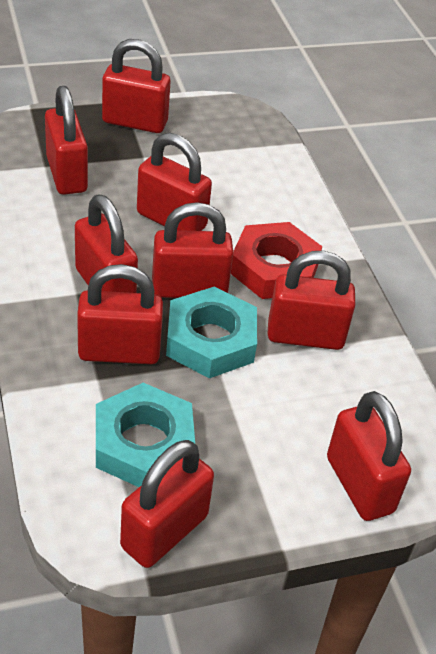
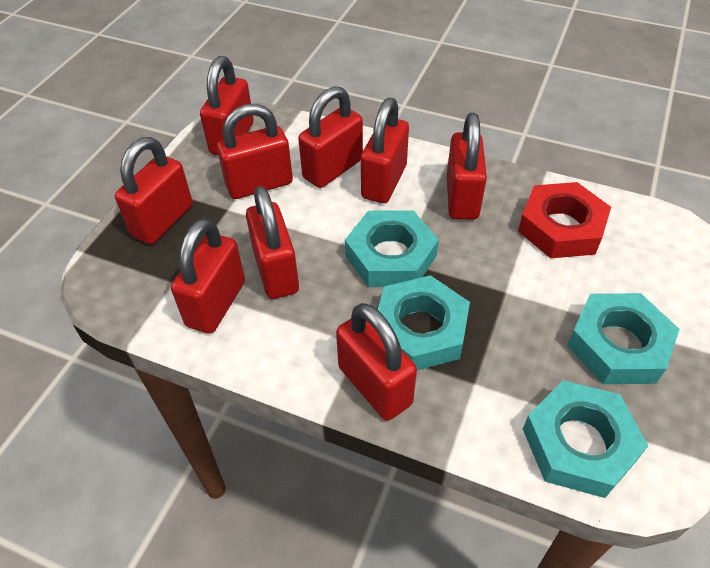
turquoise nut: [96,383,195,487] [166,286,257,378] = 2 -> [345,210,439,287] [378,275,470,370] [523,380,648,498] [567,293,680,384] = 4

